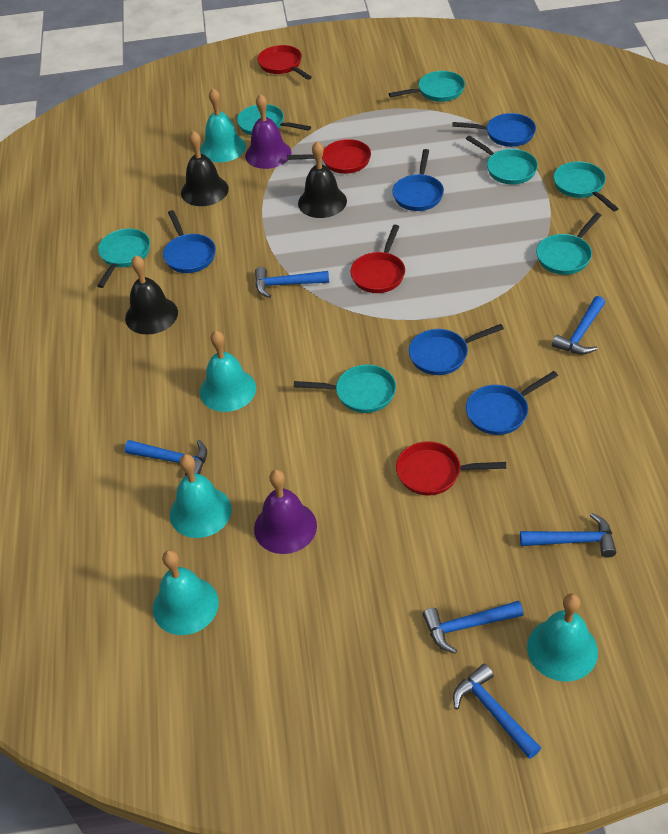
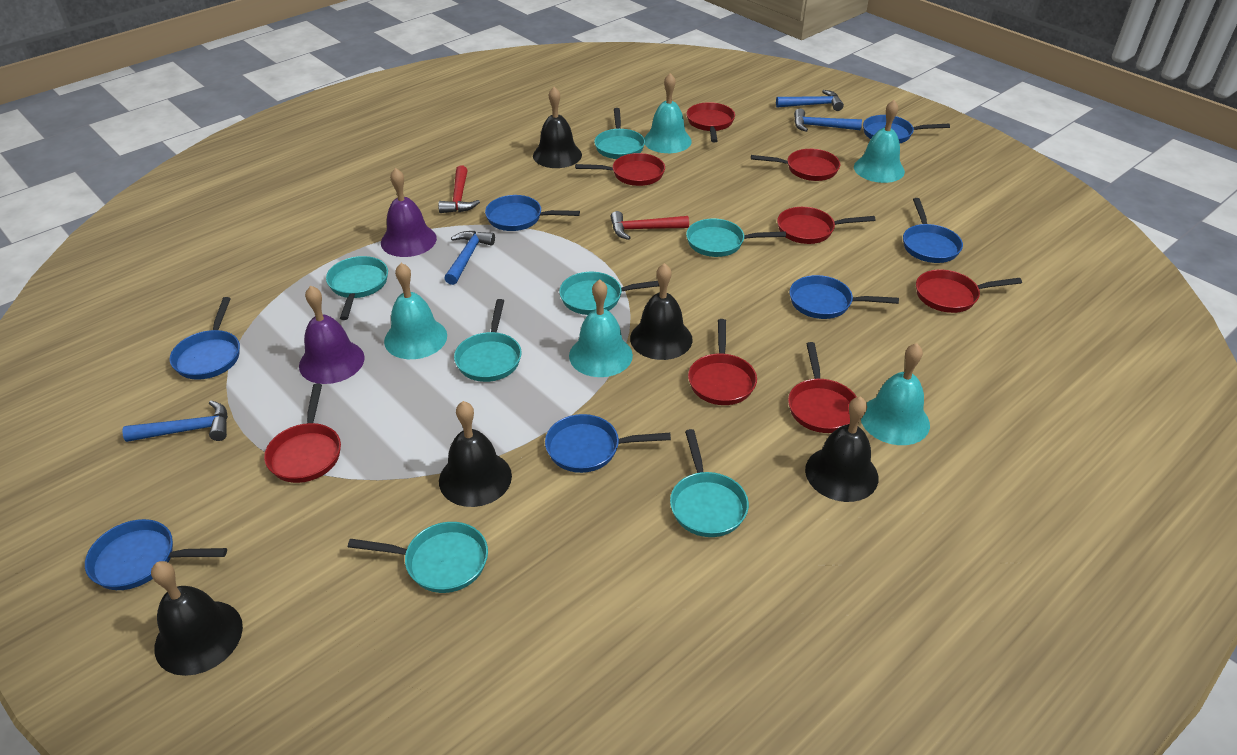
black bell: [125,255,178,335] [181,131,229,206] [298,141,347,218] = 3 -> [151,561,243,676] [439,401,512,507] [533,87,582,168] [630,263,693,360] [805,396,878,502] = 5
blue hammer: [125,440,207,476] [255,267,329,298] [423,601,523,654] [453,664,541,759] [520,513,616,557] [552,296,605,354] = 6 -> [122,400,228,442] [444,231,495,285] [776,90,844,111] [794,108,862,132] = 4
blue pan: [163,210,216,273] [392,149,444,211] [409,324,504,375] [452,113,536,147] [466,371,558,435] = 5 -> [85,519,227,590] [170,297,240,380] [485,195,580,231] [545,414,671,473] [790,275,899,319] [863,115,950,143] [903,198,963,263] = 7
red hammer: none = 0 -> [438,165,480,213] [611,211,689,240] = 2
red pan: [258,45,312,80] [287,139,371,174] [350,225,405,293] [396,441,506,496] = 4 -> [264,383,341,483] [575,153,665,186] [686,102,735,143] [688,319,757,405] [751,149,840,181] [777,207,875,244] [788,342,856,433] [916,269,1022,313] = 8

